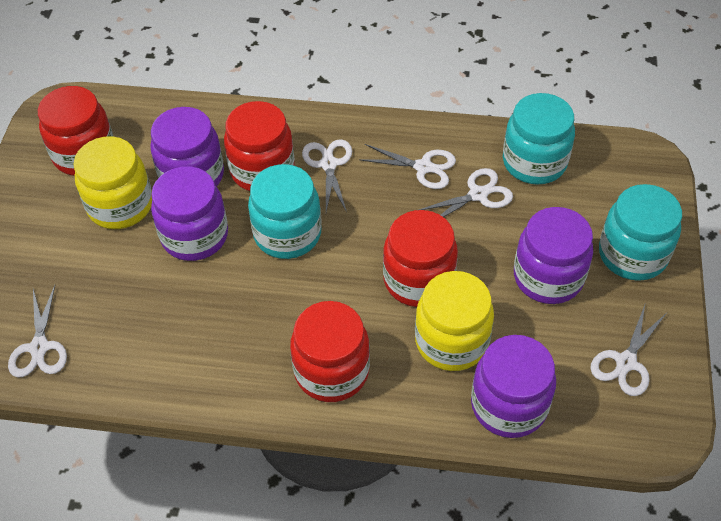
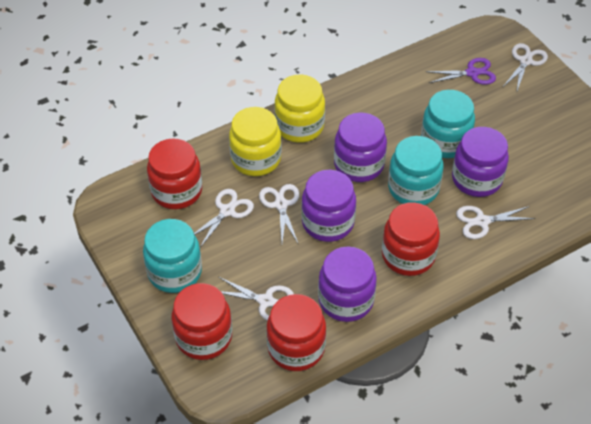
purple scissors: none = 0 -> [425,58,496,85] = 1

